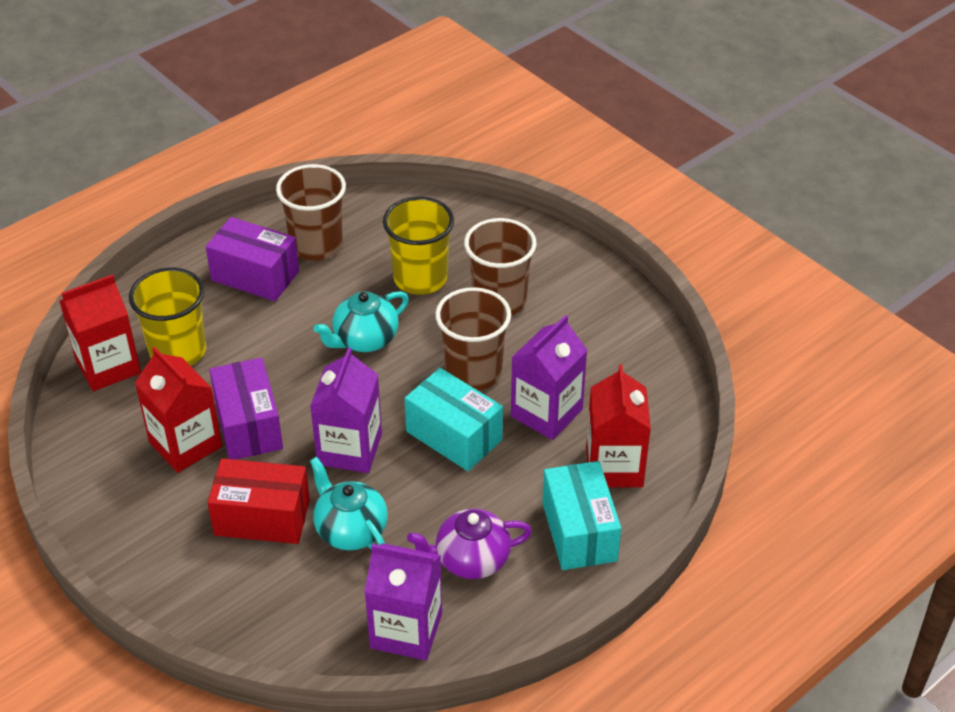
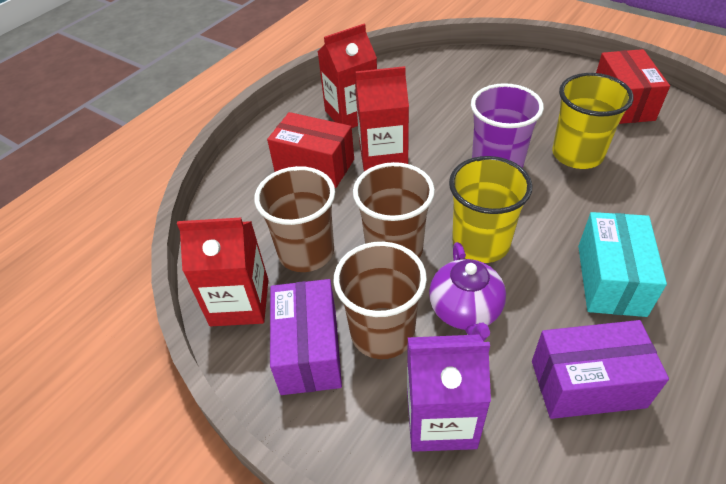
purple carton: [310,347,382,473] [364,543,442,660] [511,315,587,440] = 3 -> [407,335,491,452] = 1
purple cup: none = 0 -> [471,83,544,168] = 1
red box: [207,458,310,544] = 1 -> [267,112,354,188] [596,49,670,124] = 2
turquoise box: [405,368,503,471] [542,461,621,570] = 2 -> [578,212,667,317] = 1
turquoise teapot: [310,457,388,550] [313,291,409,352] = 2 -> none = 0

